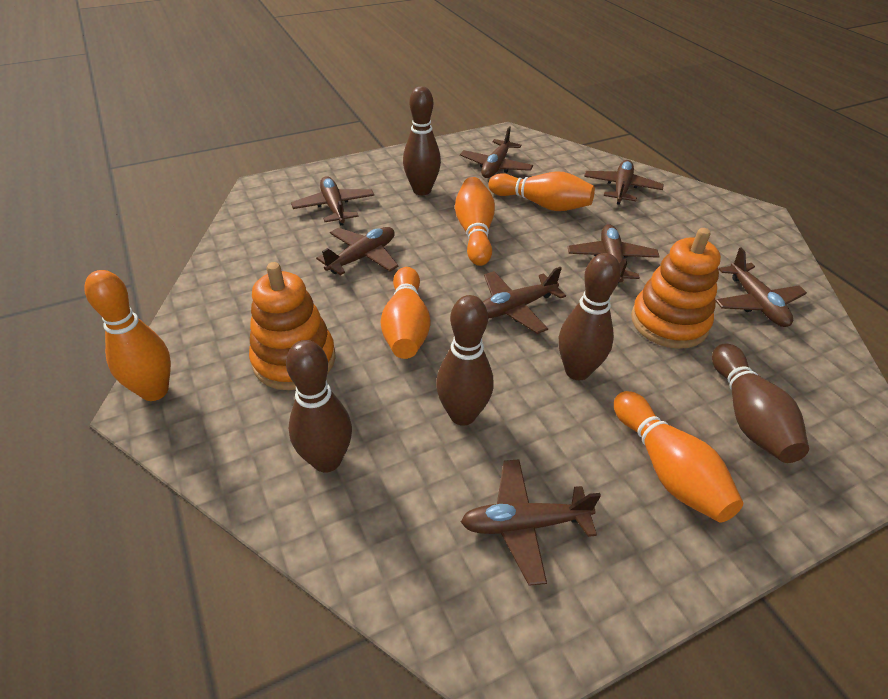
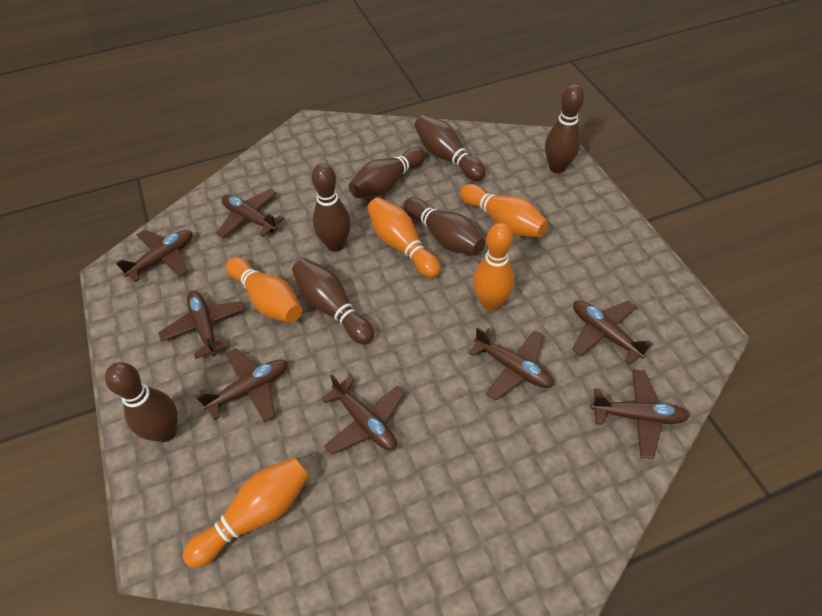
brown bowling pin: [286,340,352,473] [403,86,441,195] [436,295,493,426] [559,253,621,380] [712,343,809,463] = 5 -> [105,362,178,442] [292,258,374,344] [312,163,351,252] [349,147,426,198] [403,197,486,255] [414,115,486,181] [545,84,584,173] = 7
orange stacking toy: [249,262,336,390] [631,228,721,349] = 2 -> none = 0

